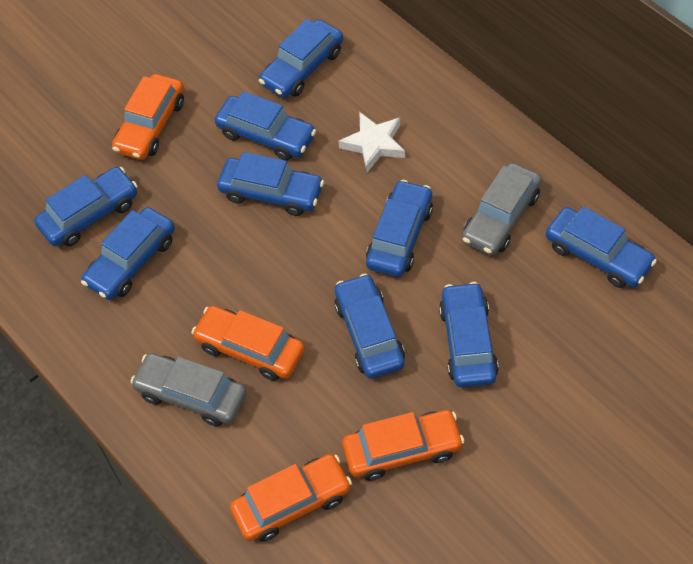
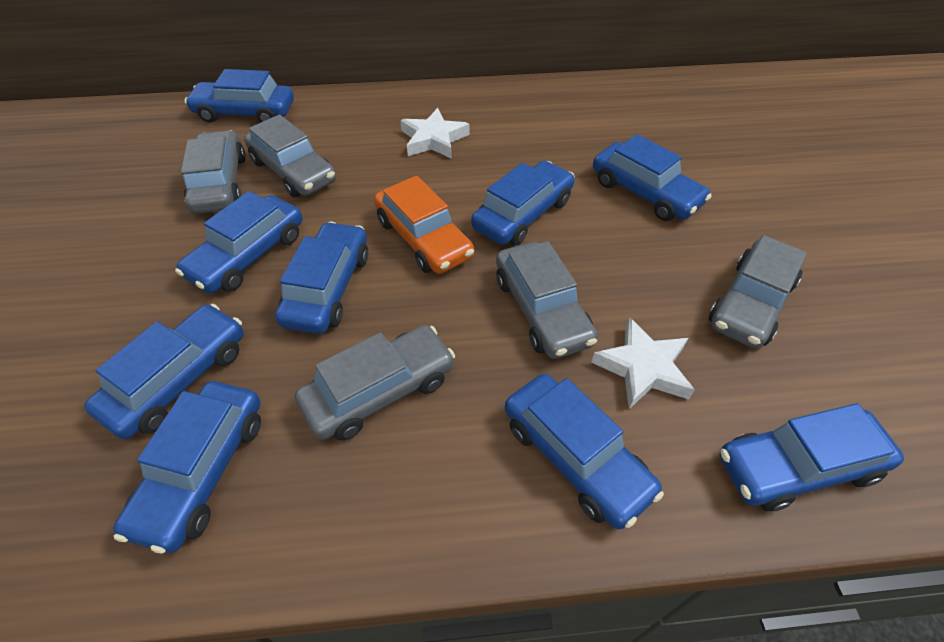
grey car: [130,353,247,427] [462,163,542,256] = 2 -> [181,130,246,214] [244,114,336,197] [295,325,455,441] [496,241,598,359] [709,235,807,348] = 5
orange car: [112,74,184,160] [191,306,305,381] [230,454,352,542] [342,410,464,481] = 4 -> [374,176,474,274] = 1
white star: [338,112,405,172] = 1 -> [400,108,470,159] [591,317,695,409] = 2

